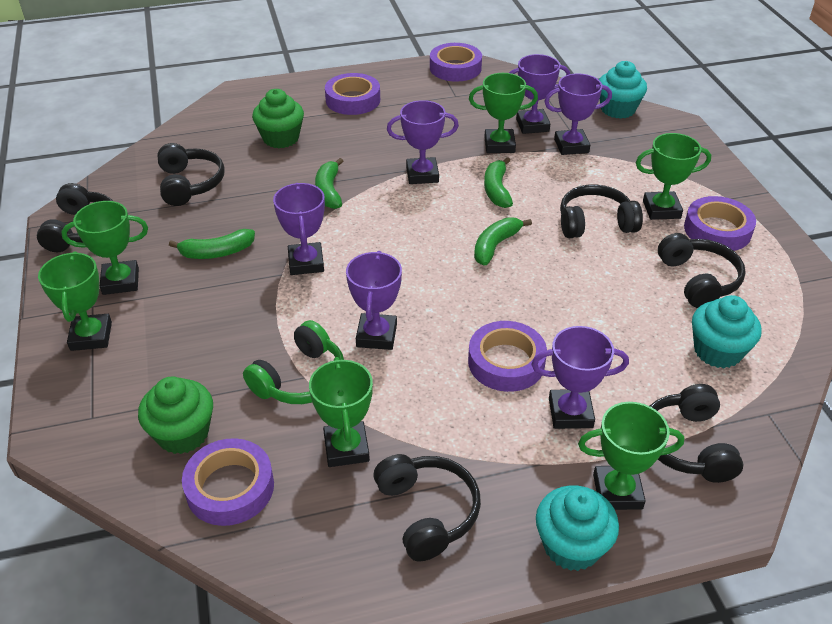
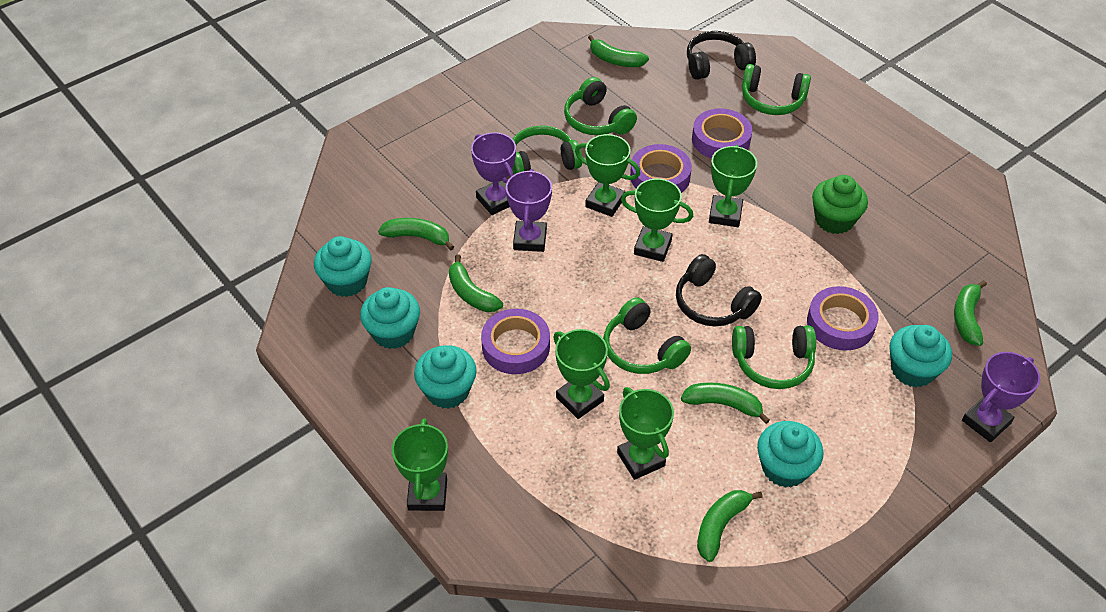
black headphones: [37,183,113,252] [157,143,225,206] [373,454,481,561] [560,184,643,238] [650,384,744,483] [658,233,746,308] = 6 -> [676,254,762,326] [687,31,756,80] = 2
green banana: [169,229,255,259] [315,158,343,209] [474,217,532,266] [484,157,513,208] = 4 -> [378,218,454,250] [449,255,503,312] [588,35,649,67] [681,382,770,424] [697,490,763,562] [954,280,987,346] = 6
green cupcake: [138,377,213,454] [252,89,304,148] = 2 -> [812,175,868,234] = 1
green headphones: [243,320,344,404] = 1 -> [512,125,582,175] [564,77,637,135] [603,297,691,374] [732,326,816,389] [742,64,811,115] = 5
purple tape: [182,438,274,526] [325,73,380,115] [430,43,482,82] [468,321,547,392] [684,196,756,251] = 5 -> [481,309,550,374] [630,144,692,193] [692,108,752,159] [807,286,879,351] = 4
purple trophy: [273,183,325,275] [346,251,402,350] [387,100,459,184] [509,54,570,134] [531,326,629,429] [544,74,612,155] = 6 -> [471,132,516,215] [506,169,552,252] [962,352,1040,442] = 3
turquoise cupcake: [536,485,619,571] [599,61,647,119] [692,295,762,368] = 3 -> [314,236,372,297] [360,287,420,349] [414,345,477,409] [757,421,824,488] [890,325,952,387] = 5

